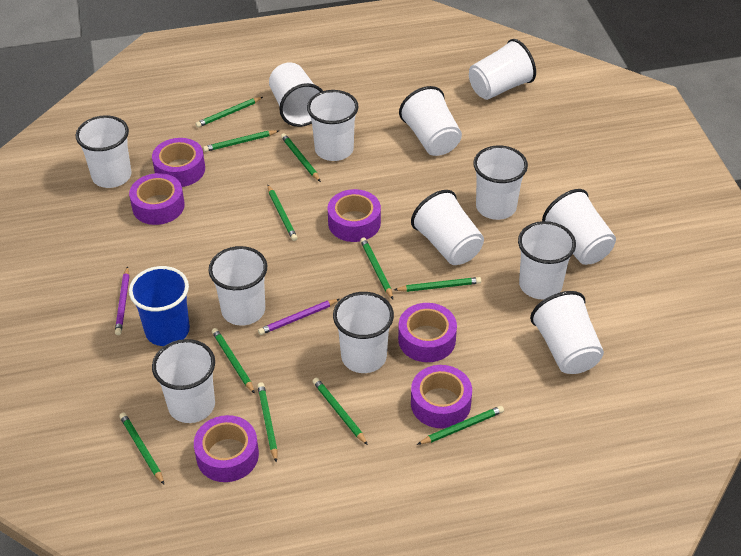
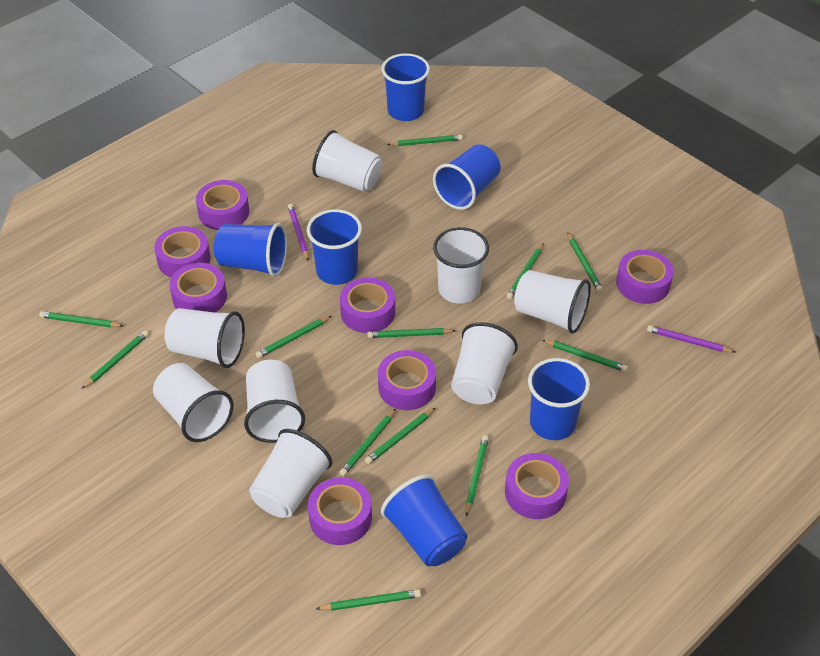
blue cup: [129,266,190,346] = 1 -> [214,223,287,277] [307,209,362,285] [381,53,430,121] [381,474,467,566] [433,144,501,210] [528,358,590,440] = 6
green pencil: [119,412,164,484] [195,97,263,128] [203,130,278,152] [212,328,255,394] [257,382,278,463] [268,185,298,241] [281,133,321,182] [313,378,368,445] [360,237,393,299] [394,277,481,292] [417,406,504,445] = 11 -> [39,311,123,328] [82,330,149,389] [256,316,331,358] [316,589,421,611] [339,409,396,476] [365,408,435,464] [367,328,456,338] [387,134,463,146] [466,435,489,517] [506,243,544,299] [542,340,628,372] [567,232,603,292] = 12
purple tape: [129,173,185,225] [152,138,205,187] [194,415,259,482] [328,189,381,242] [398,303,457,362] [411,365,472,429] = 6 -> [154,226,211,277] [169,263,227,313] [196,180,249,230] [308,477,372,545] [340,277,395,333] [378,350,436,410] [505,453,569,519] [616,250,674,304] = 8
white cup: [76,115,132,188] [152,339,215,423] [209,246,267,325] [269,62,323,127] [307,90,358,161] [333,292,394,373] [399,86,462,156] [411,190,484,265] [469,39,536,100] [473,145,528,220] [518,221,576,300] [530,291,604,374] [542,189,616,265] = 13 -> [153,363,234,442] [164,308,245,368] [244,360,305,443] [249,429,332,518] [312,130,382,192] [433,227,489,303] [451,322,518,404] [514,270,591,334] = 8

